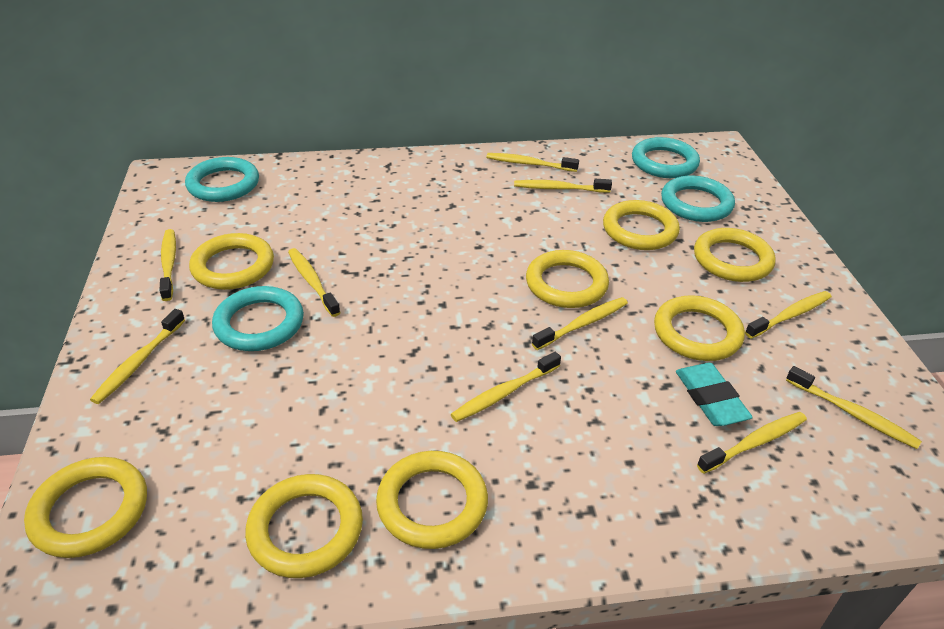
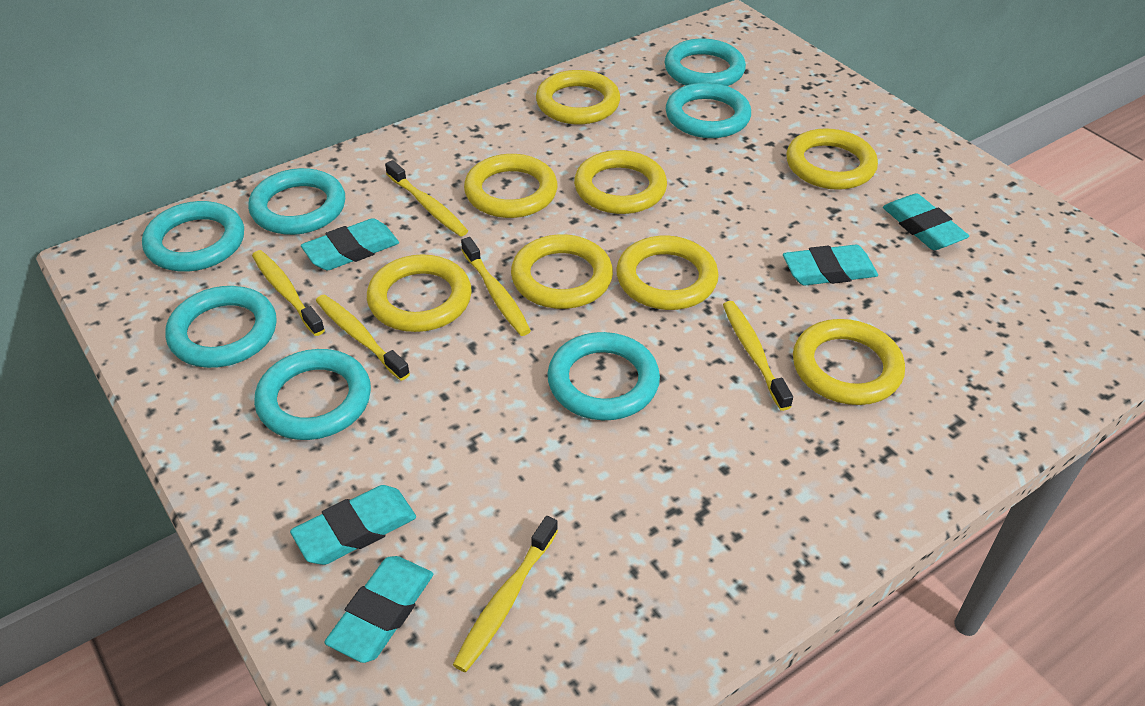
turquoise eraser: [676,363,753,426] = 1 -> [290,485,416,565] [301,218,399,271] [325,556,433,663] [783,245,878,285] [883,193,969,250] = 5
turquoise ring: [185,157,259,202] [212,286,304,351] [632,137,700,178] [661,176,735,222] = 4 -> [142,201,244,272] [165,286,277,368] [248,168,345,235] [254,349,371,440] [547,332,660,420] [665,39,746,86] [666,82,751,138] = 7
yellow toothbrush: [90,309,185,404] [159,229,176,301] [288,248,341,317] [451,352,561,422] [486,153,579,172] [514,179,612,193] [532,297,628,350] [697,412,807,474] [745,291,832,339] [786,366,922,449] = 10 -> [252,250,325,336] [316,294,410,381] [385,160,468,237] [453,516,558,672] [461,237,531,336] [723,301,793,411] = 6

